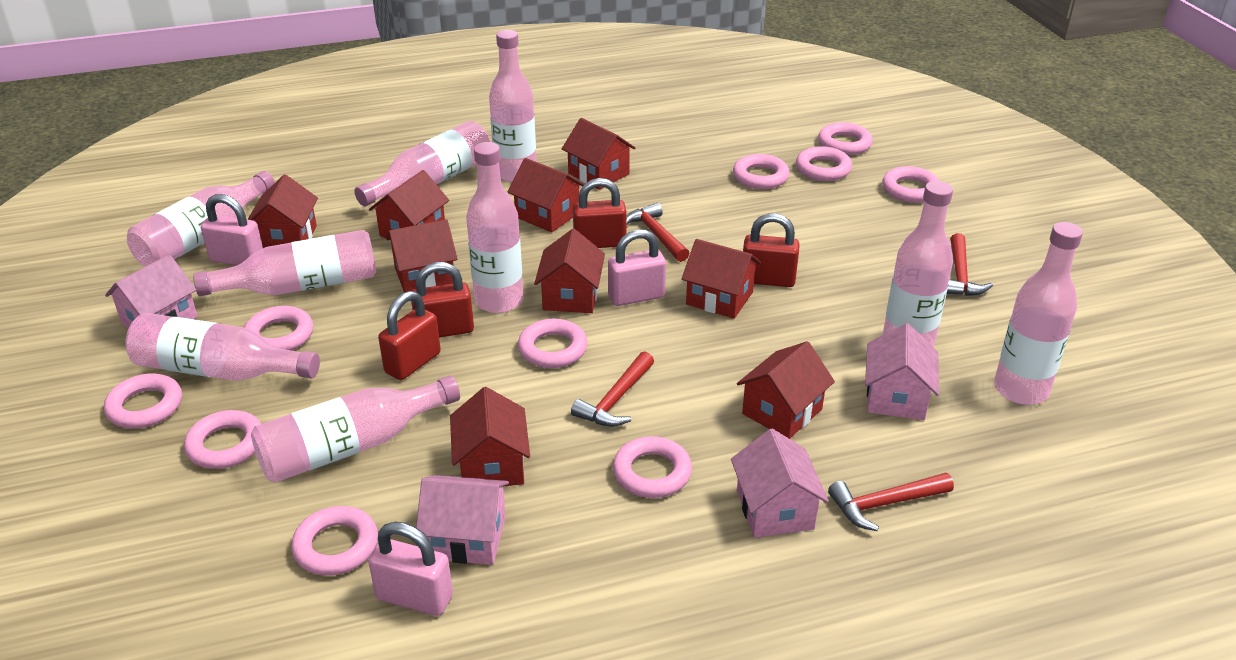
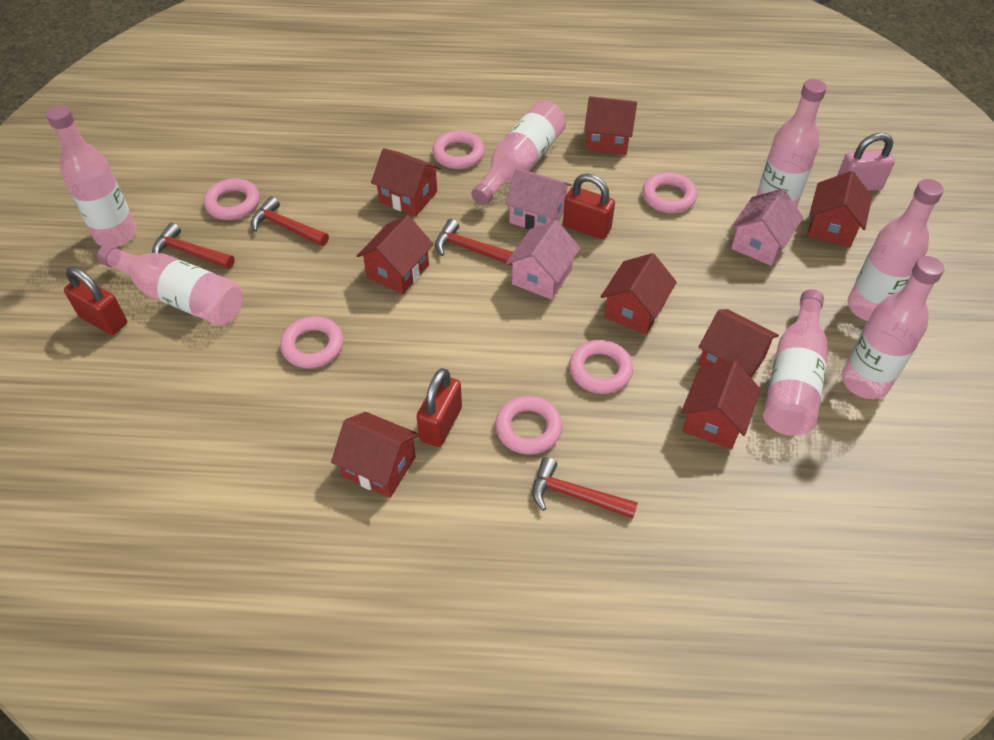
pink bottle: [125,313,320,381] [127,171,275,267] [193,230,376,296] [251,375,460,482] [354,121,490,207] [466,142,523,313] [489,30,536,182] [882,181,953,347] [994,222,1083,405] = 9 -> [46,105,137,247] [97,244,243,326] [471,100,566,205] [756,79,827,207] [763,289,829,436] [842,256,944,399] [847,179,944,321] = 7
pink house: [105,254,198,328] [416,475,509,565] [731,429,829,538] [865,323,939,420] = 4 -> [505,168,572,230] [506,220,580,300] [731,189,803,266] = 3
pink padlock: [201,194,263,266] [368,522,453,616] [608,229,666,306] = 3 -> [837,133,895,191] = 1
pink ring: [104,374,182,429] [184,410,261,469] [244,306,313,351] [291,506,378,576] [518,319,588,368] [613,436,692,498] [733,154,790,189] [796,146,852,181] [818,122,873,155] [882,166,940,202] = 10 -> [204,178,260,220] [280,316,343,368] [432,131,485,169] [495,396,562,454] [569,340,633,394] [642,172,697,213] = 6
red house: [247,175,318,248] [369,170,449,238] [386,219,457,293] [450,387,530,486] [508,158,584,232] [534,229,605,313] [562,118,635,190] [682,239,761,319] [737,341,835,439] = 9 -> [331,412,420,498] [357,215,434,294] [371,148,441,216] [584,96,637,155] [601,253,677,335] [681,361,761,449] [698,309,779,378] [807,171,872,247] = 8
red padlock: [378,291,441,380] [411,262,474,337] [573,178,627,248] [743,213,800,287] = 4 -> [64,266,127,335] [417,368,462,447] [563,174,615,239] = 3

